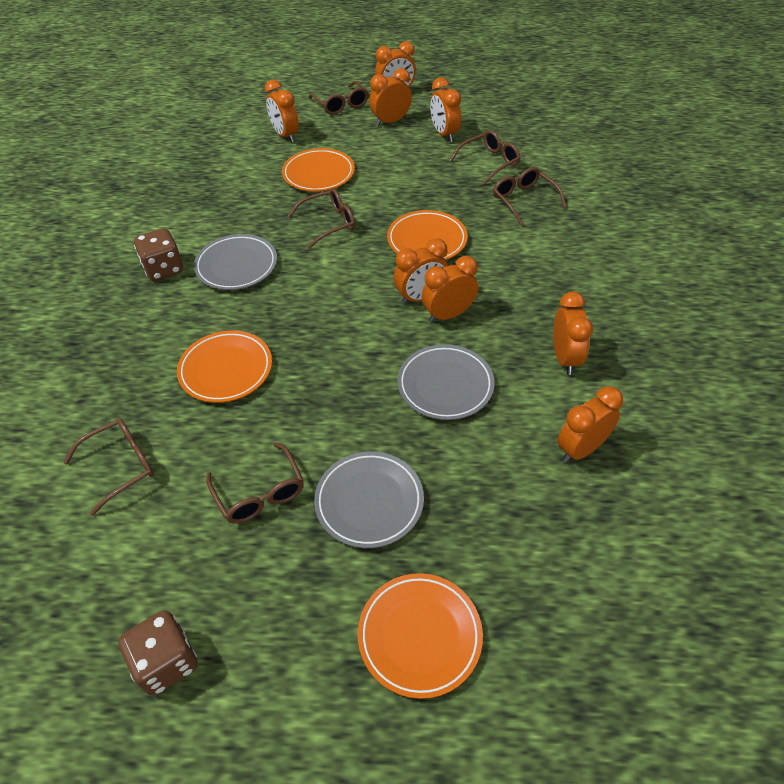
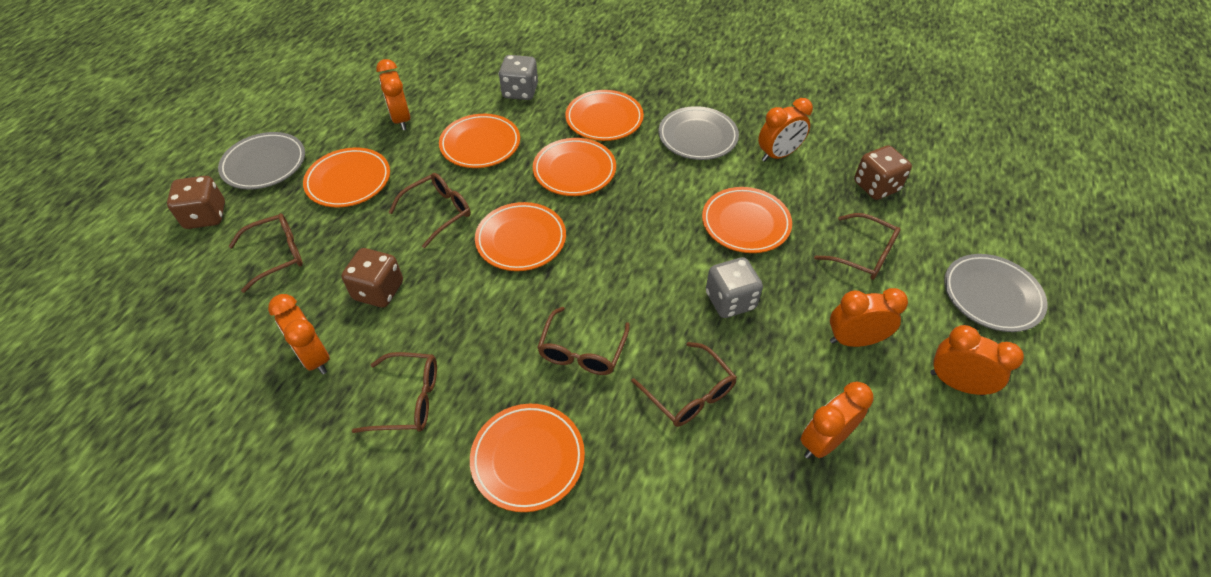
brown dice: [118,610,198,695] [134,228,183,281] = 2 -> [167,176,225,229] [341,248,403,307] [854,145,912,200] = 3
grey dice: none = 0 -> [499,55,538,100] [706,257,763,318] = 2
orange clock: [265,79,299,143] [369,68,412,126] [375,41,416,90] [394,238,448,305] [422,256,478,323] [430,77,461,142] [553,292,593,375] [557,386,623,463] = 8 -> [268,294,330,375] [376,59,410,130] [758,98,813,162] [800,382,873,459] [830,288,908,347] [930,325,1024,396] = 6
orange plate: [177,330,272,403] [282,148,355,192] [358,573,483,699] [387,210,468,260] = 4 -> [303,147,390,208] [439,114,520,168] [470,404,585,512] [475,202,566,271] [533,138,616,196] [565,90,644,141] [702,187,792,253] = 7

